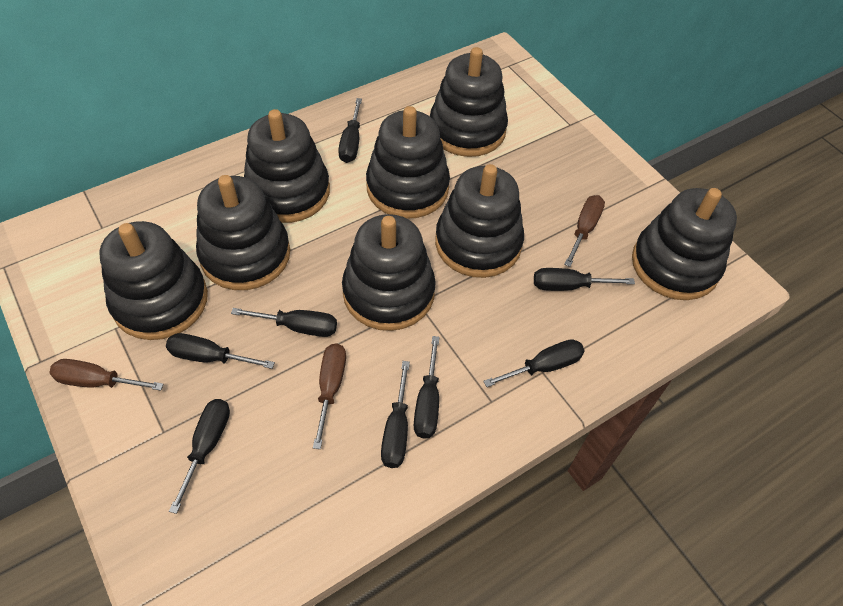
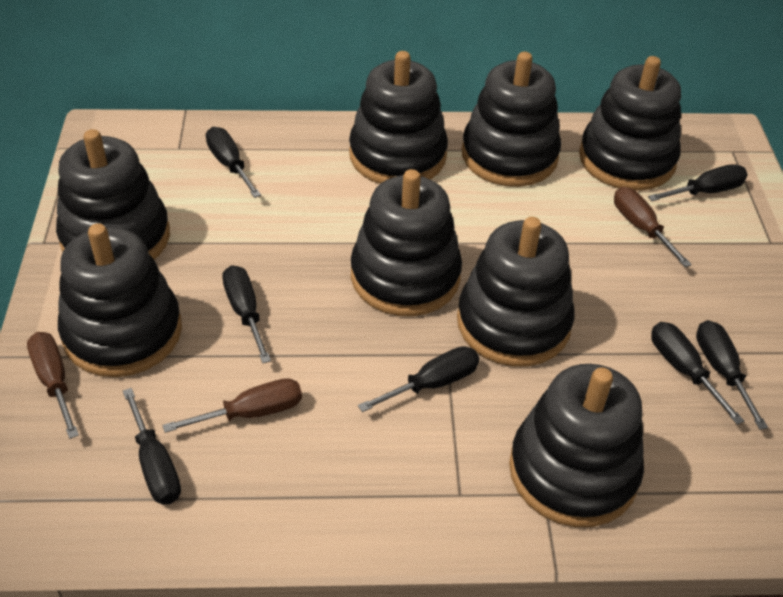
black screwdriver: [166,333,275,369] [169,399,230,514] [231,308,337,337] [338,98,362,163] [381,361,410,468] [414,336,439,439] [483,339,585,387] [534,268,635,291] = 8 -> [123,388,181,505] [206,127,261,198] [222,265,271,363] [358,346,479,412] [648,164,748,201] [651,322,744,425] [696,320,768,430] = 7

